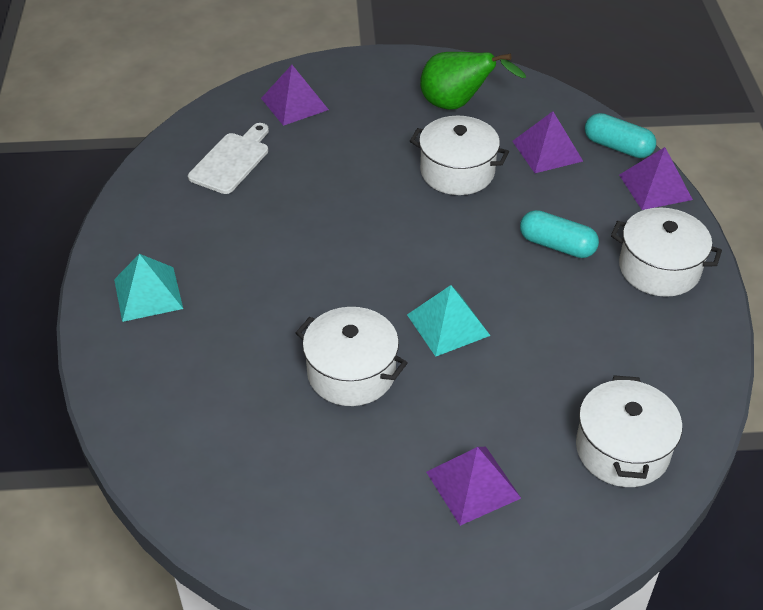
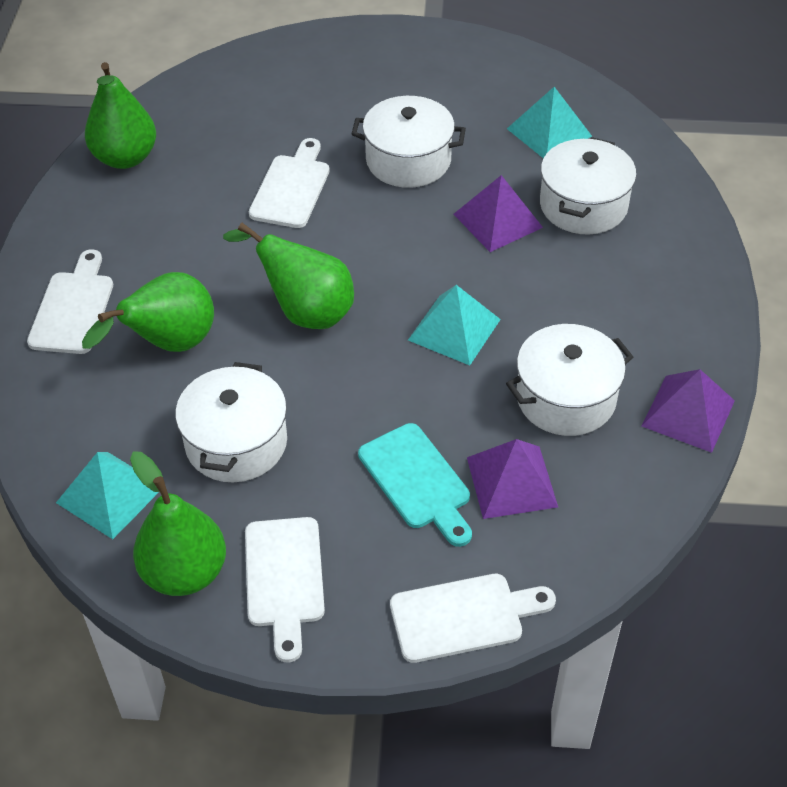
green pear: [420,52,526,110] = 1 -> [82,272,214,352] [85,62,156,169] [130,452,226,596] [223,223,354,329] = 4
purple pyramid: [261,65,329,126] [426,447,521,526] [512,111,583,173] [619,147,693,210] = 4 -> [454,175,543,252] [467,439,558,519] [642,369,735,453] = 3
turquoise capsule: [520,210,599,258] [585,113,656,158] = 2 -> none = 0
turquoise cutting board: none = 0 -> [358,423,472,547] = 1
turquoise pyramid: [114,254,183,322] [407,285,490,357] = 2 -> [56,452,159,539] [408,285,501,365] [507,87,592,158] = 3
white cutting board: [188,123,269,194] = 1 -> [27,249,113,354] [245,517,325,663] [249,138,330,228] [390,574,556,663] = 4

